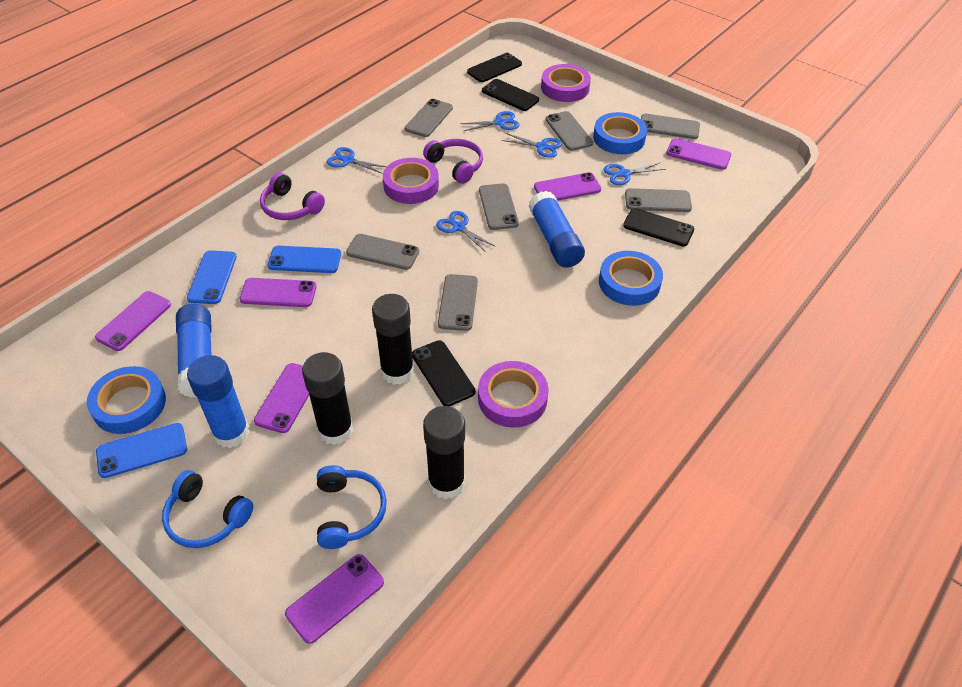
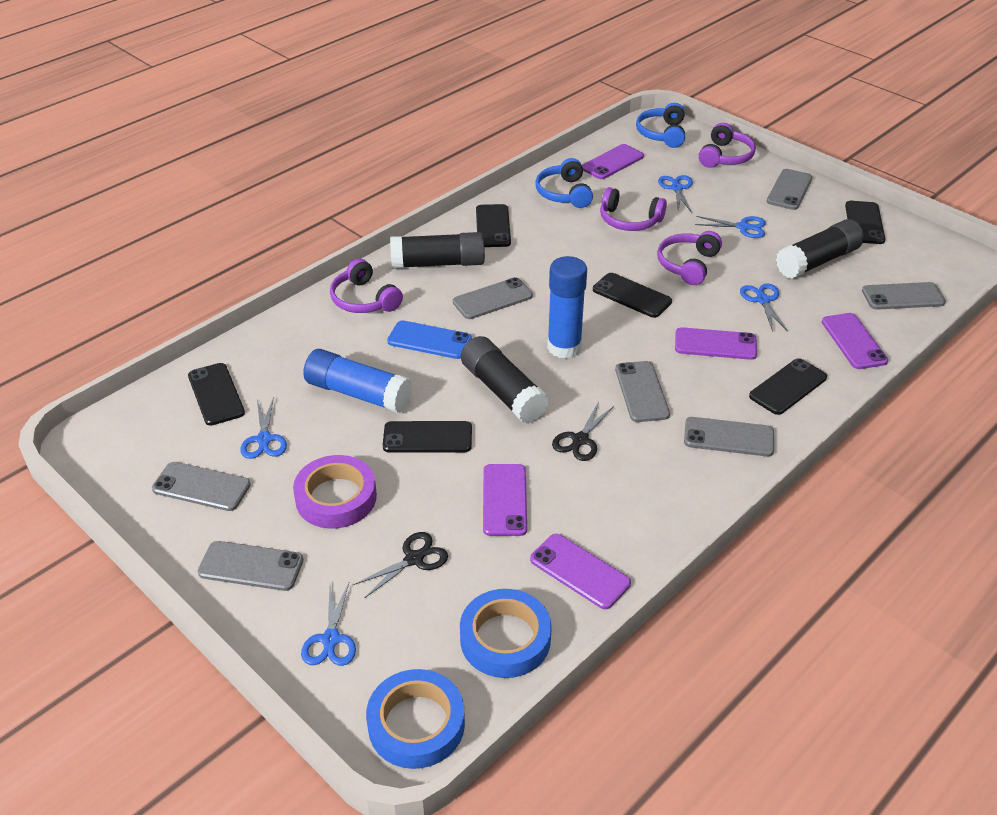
black phone: [412,340,476,406] [467,53,522,82] [482,79,539,111] [623,208,694,247] = 4 -> [188,363,245,426] [383,421,472,453] [476,204,511,247] [593,273,672,318] [749,358,827,415] [845,201,885,244] = 6
black scissors: none = 0 -> [353,532,448,598] [552,402,614,461] = 2
blue glue stick: [176,304,212,398] [187,355,250,448] [529,191,585,267] = 3 -> [303,349,413,413] [547,256,587,359] = 2
blue phone: [96,423,187,478] [187,250,237,304] [268,246,341,273] = 3 -> [387,320,472,359] = 1
blue tape: [87,366,166,434] [593,112,647,154] [599,251,663,306] = 3 -> [366,669,465,769] [460,589,552,678] = 2
purple headphones: [260,173,325,220] [423,139,483,184] = 2 -> [330,259,403,313] [600,187,667,231] [657,231,722,285] [699,123,756,168] = 4
purple phone: [95,291,171,351] [240,278,317,307] [254,363,309,433] [285,554,384,644] [534,172,601,201] [666,138,731,170] = 6 -> [483,464,527,536] [530,534,631,609] [582,144,644,179] [675,327,757,360] [822,313,888,369] = 5
purple tape: [383,158,439,204] [478,361,549,428] [541,64,591,102] = 3 -> [293,455,377,529] = 1

